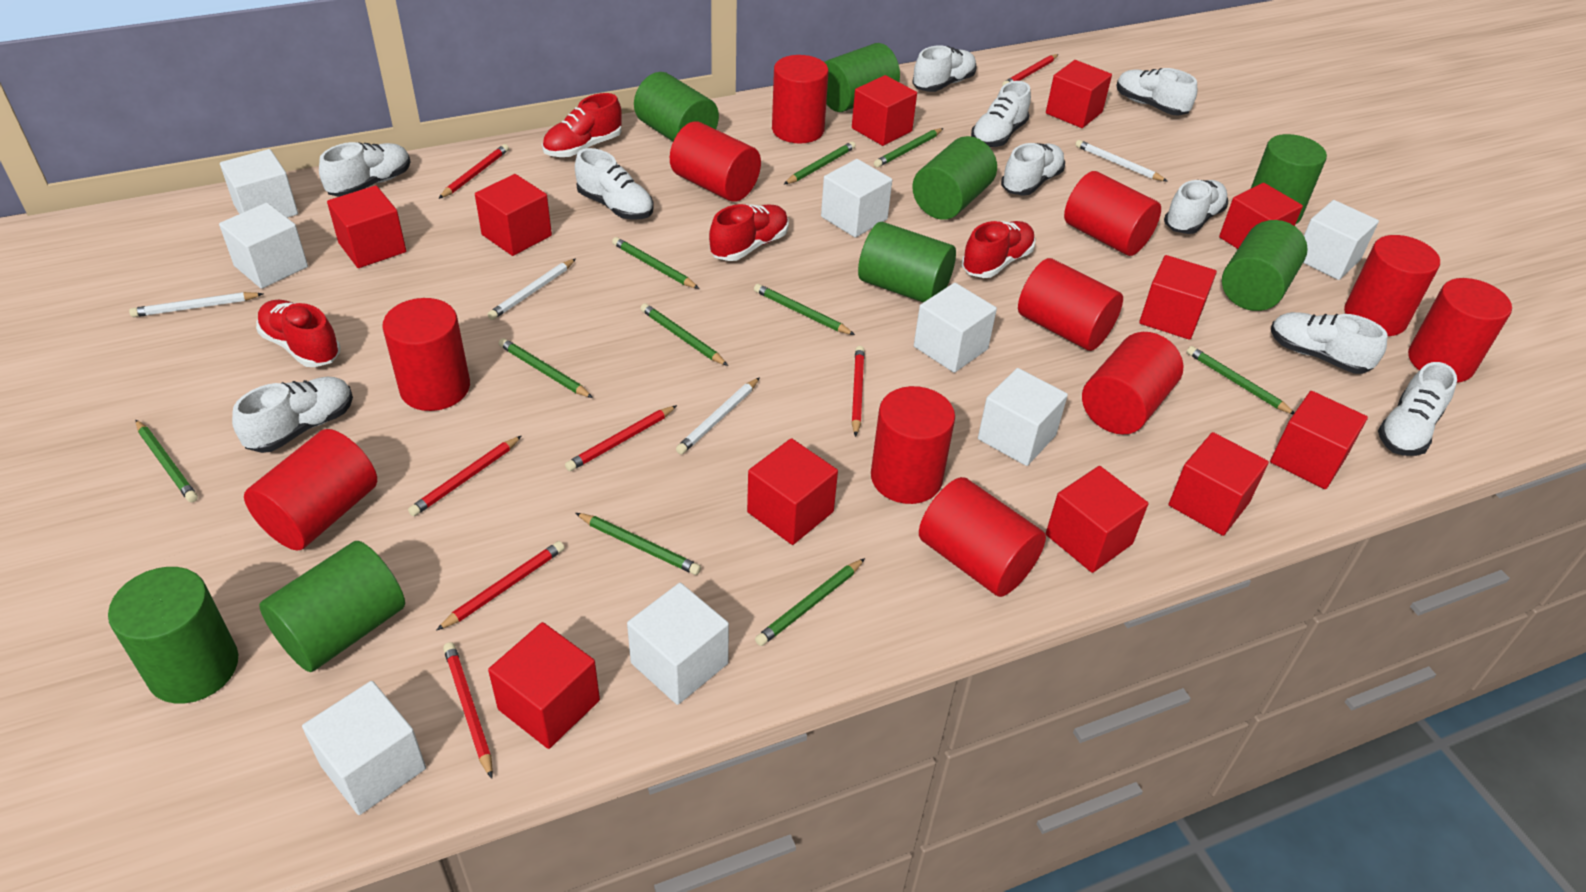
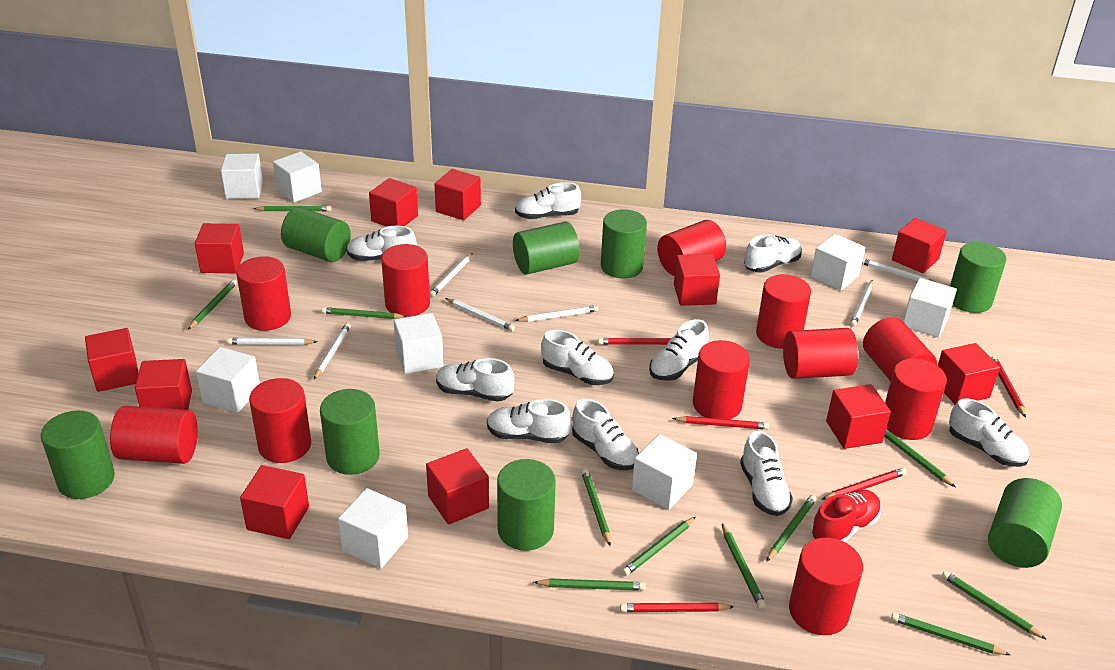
green pencil: [136,420,198,502] [499,338,593,398] [576,513,701,575] [612,237,699,289] [640,303,728,366] [754,284,855,335] [755,558,865,646] [784,141,856,184] [874,128,944,168] [1187,346,1295,415] = 10 -> [188,280,237,330] [253,206,331,212] [321,307,406,319] [533,578,646,591] [581,469,611,547] [622,517,696,576] [722,524,766,609] [766,495,817,562] [884,429,956,487] [891,613,1010,655] [942,571,1047,640] = 11
red pencil: [408,436,521,516] [436,541,565,631] [438,144,509,199] [443,642,493,779] [565,405,677,471] [852,346,865,437] [1002,54,1059,86] = 7 -> [598,338,671,345] [620,602,734,612] [672,416,769,430] [821,468,907,500] [991,356,1026,418] = 5
red shoe: [256,300,340,367] [542,93,622,157] [709,204,788,261] [962,221,1036,278] = 4 -> [811,490,881,542] = 1
white pencil: [129,292,263,317] [487,259,576,320] [676,377,760,454] [1075,140,1168,182] = 4 -> [227,338,317,345] [314,323,351,379] [430,253,473,297] [445,298,515,331] [515,305,599,322] [850,280,873,327] [862,258,937,283] = 7

